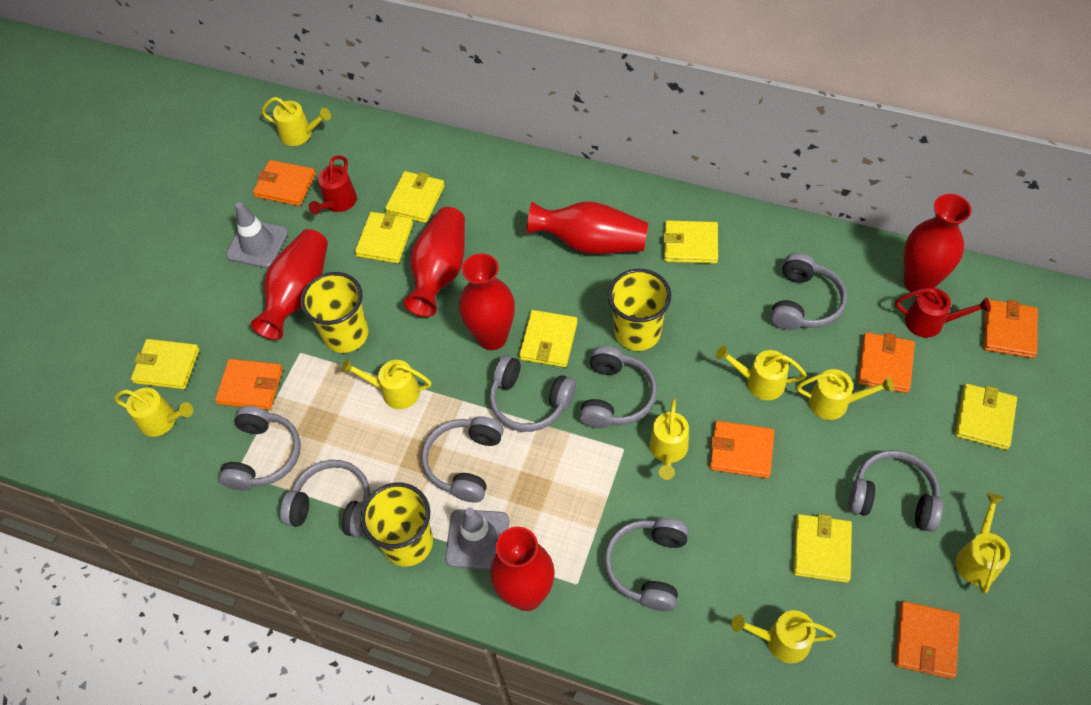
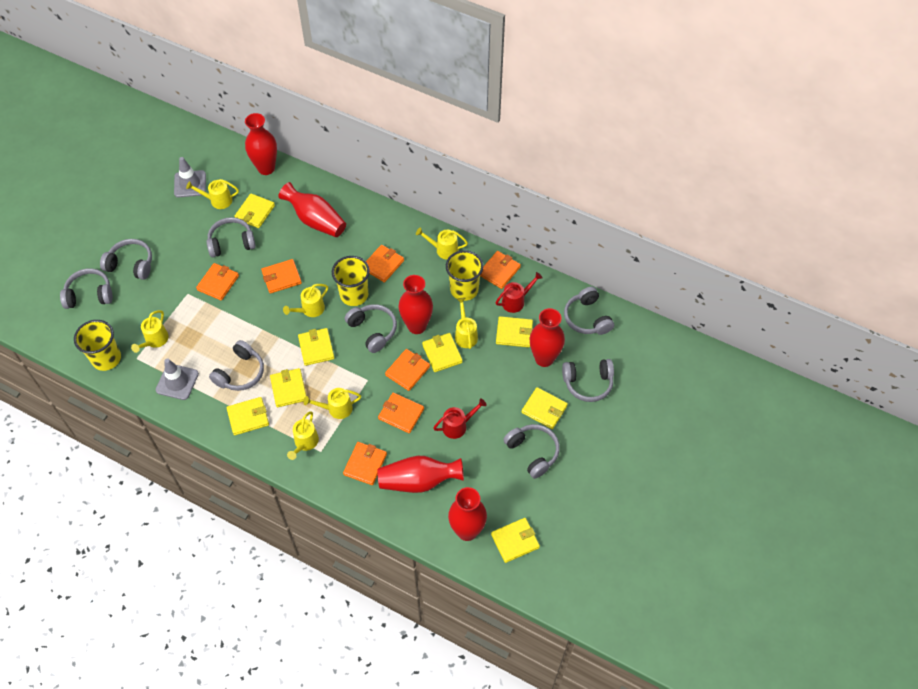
orange wallet: [215,359,283,410] [253,160,316,206] [710,421,774,478] [858,332,915,393] [895,601,960,679] [984,300,1038,358] = 6 -> [196,263,239,301] [261,259,302,293] [343,442,387,485] [366,245,404,283] [378,392,424,433] [385,349,430,391] [480,251,521,289] = 7
yellow wallet: [131,339,200,389] [355,212,413,263] [385,171,445,223] [519,310,578,367] [663,220,718,264] [793,514,852,583] [955,384,1017,450] = 7 -> [227,397,269,435] [234,193,275,228] [270,368,306,407] [298,328,334,366] [422,333,463,372] [491,518,540,563] [496,316,533,347] [522,387,568,429] = 8
yellow watering can: [114,388,193,437] [262,97,331,146] [341,358,431,409] [650,399,689,480] [716,346,807,400] [731,610,836,663] [796,369,894,420] [956,493,1010,593] = 8 -> [131,310,169,353] [186,179,239,209] [283,284,328,317] [287,411,319,460] [303,388,361,419] [416,228,468,259] [455,298,478,349] = 7

